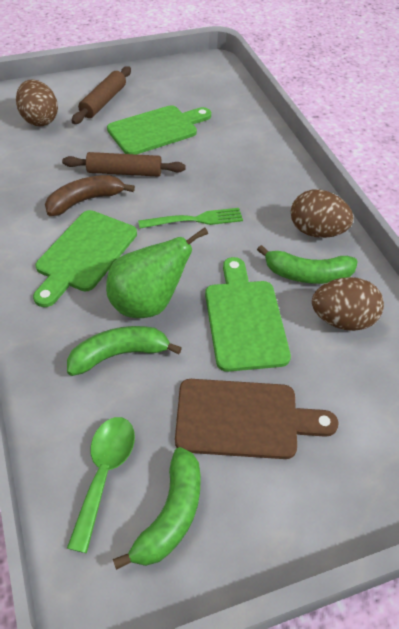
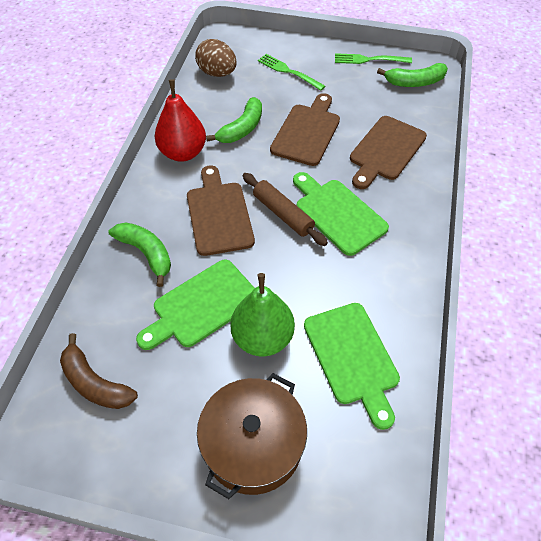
brown cutting board: [175,379,338,459] = 1 -> [187,166,255,256] [270,93,340,166] [350,116,427,189] = 3
brown egg: [16,79,58,126] [291,189,354,238] [312,277,384,331] = 3 -> [195,39,237,77] = 1
brown pot: none = 0 -> [197,373,307,499] = 1
brown rolling pin: [62,152,186,177] [72,66,131,124] = 2 -> [243,173,328,246] = 1
green fork: [138,208,243,228] = 1 -> [258,54,325,91] [335,53,412,64] = 2
green spoon: [67,417,135,553] = 1 -> none = 0
red pear: none = 0 -> [155,79,206,162] = 1

